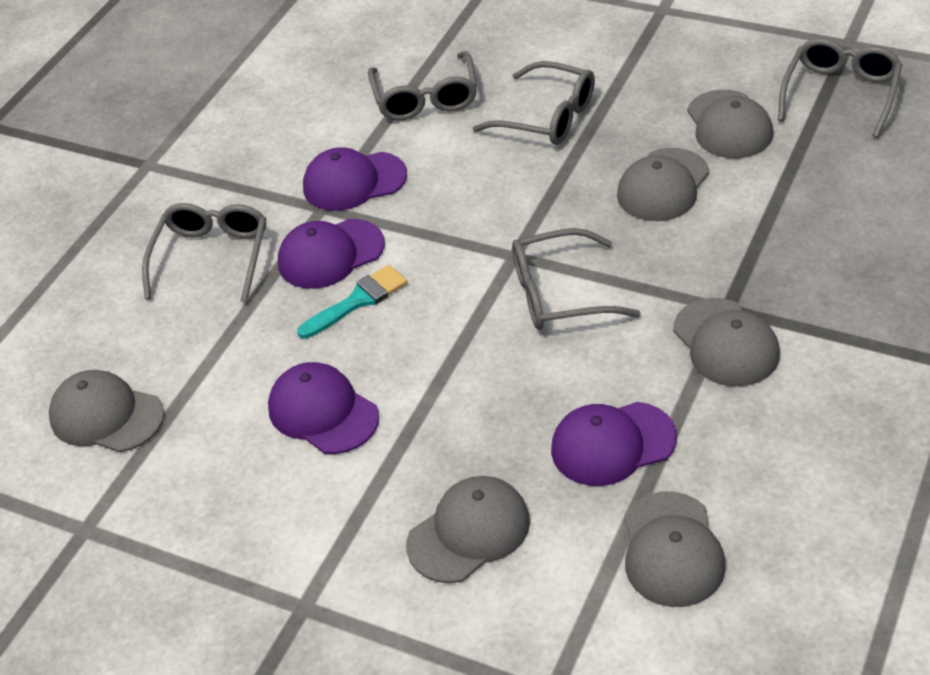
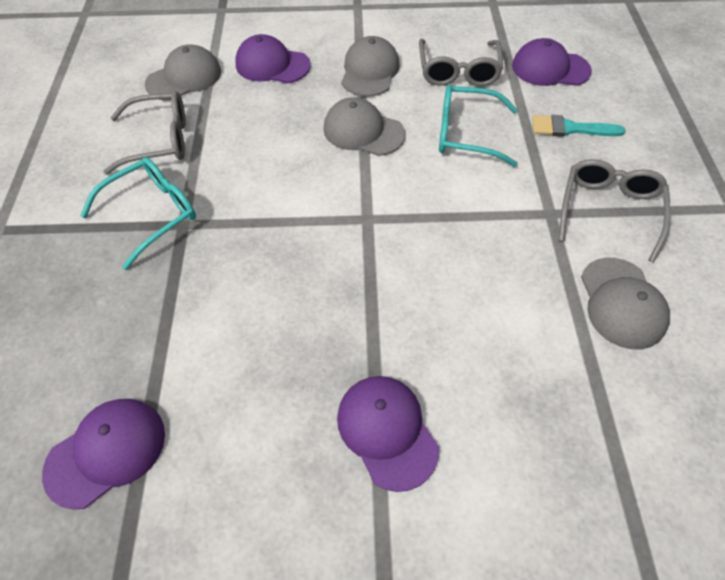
grey cap: [49,370,164,453] [406,476,530,583] [617,148,709,221] [624,492,726,607] [673,298,780,387] [687,90,773,158] = 6 -> [145,44,221,101] [323,97,405,156] [341,36,400,97] [581,258,670,350] = 4
grey glasses: [142,203,267,303] [368,51,477,121] [473,61,595,145] [512,228,640,330] [778,38,902,138] = 5 -> [103,91,186,175] [419,39,503,86] [559,159,670,262] = 3
turquoise glasses: none = 0 -> [80,157,196,270] [439,85,518,167] = 2

